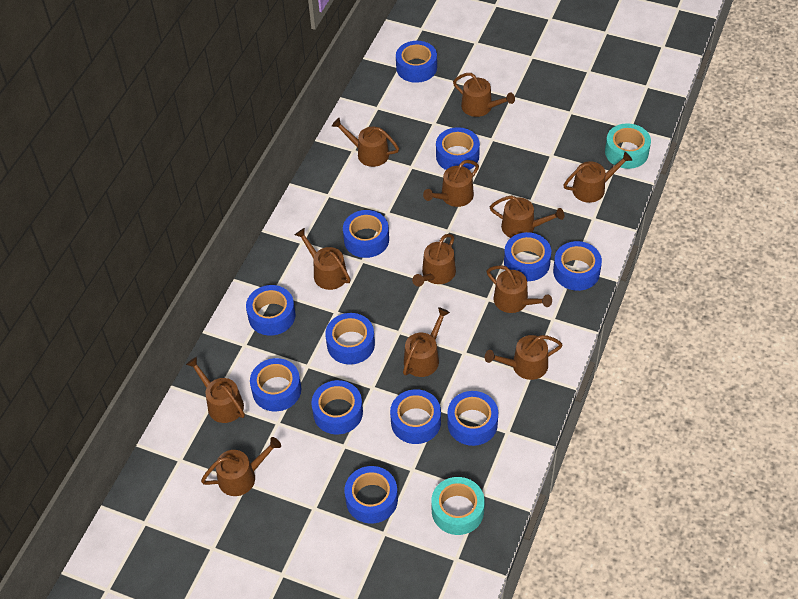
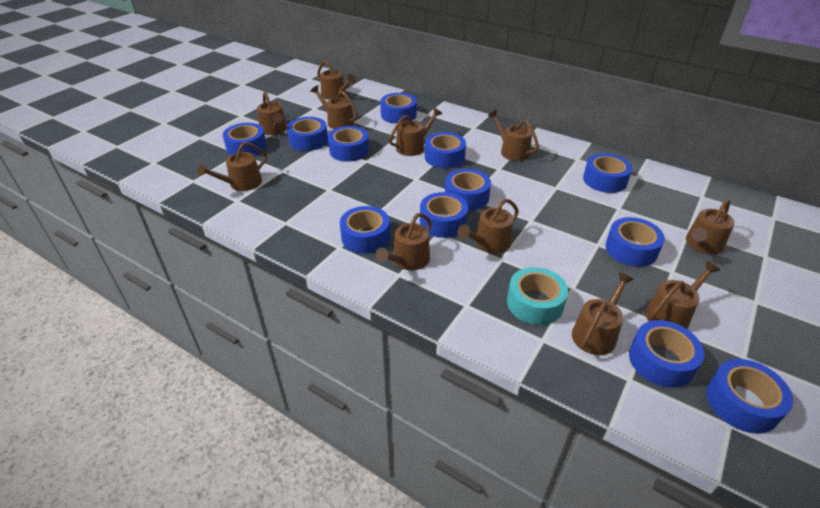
brown watering can: [186,357,245,423] [201,437,281,496] [295,228,351,290] [332,118,399,167] [403,307,450,377] [412,234,456,287] [423,160,479,207] [453,73,515,117] [485,335,563,380] [487,265,552,313] [490,196,564,238] [563,152,632,203] = 12 -> [198,142,267,191] [257,91,287,135] [311,85,358,129] [317,60,356,100] [375,213,432,270] [389,108,442,156] [458,199,519,253] [488,110,539,161] [572,273,634,355] [645,261,720,329] [686,199,734,254] = 11
turquoise tape: [431,477,485,535] [605,123,651,169] = 2 -> [507,267,568,325] = 1

